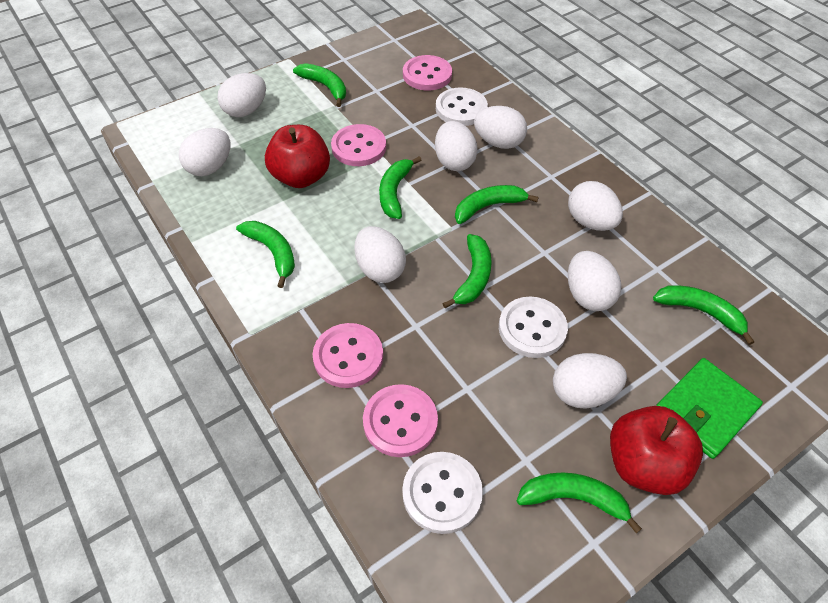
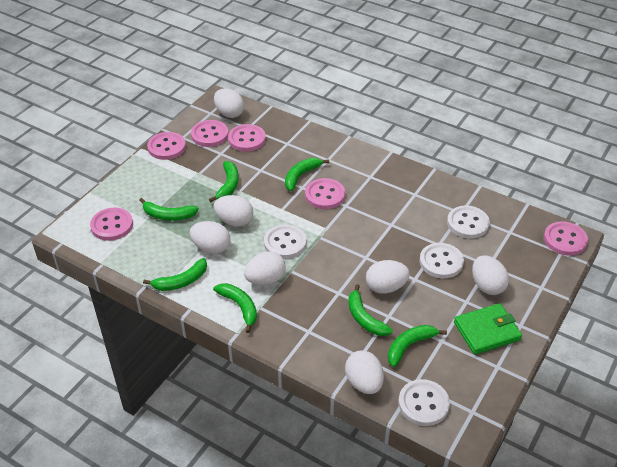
pink button: [313,323,383,388] [331,124,386,166] [363,384,438,457] [403,55,452,91] = 4 -> [90,207,133,241] [147,132,186,160] [191,120,229,147] [228,124,266,152] [305,178,345,209] [544,221,588,256] = 6
red apple: [265,125,330,188] [610,406,703,495] = 2 -> none = 0
white button: [402,452,483,534] [436,87,488,126] [499,297,568,358] = 3 -> [264,225,306,259] [398,379,450,426] [420,243,464,278] [447,206,490,239] = 4
white egg: [179,128,231,176] [217,73,266,117] [354,226,406,283] [435,121,478,171] [474,106,527,149] [553,353,627,408] [568,181,623,231] [568,251,621,311] = 8 -> [189,221,230,254] [213,195,253,227] [214,89,244,118] [244,251,286,285] [345,351,384,394] [366,260,410,294] [472,255,509,295] = 7

